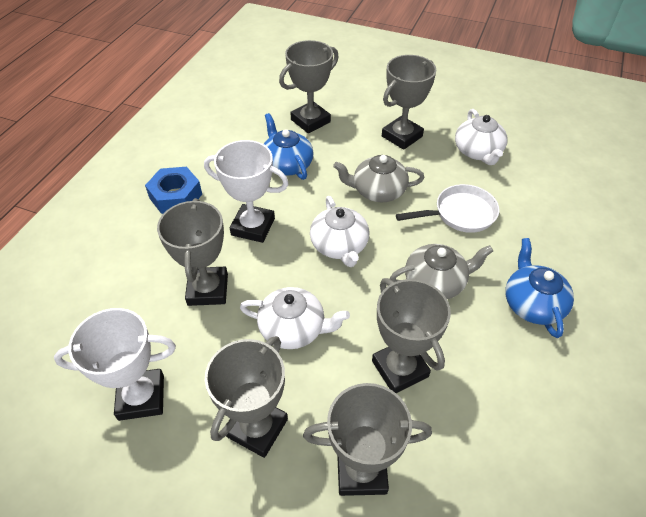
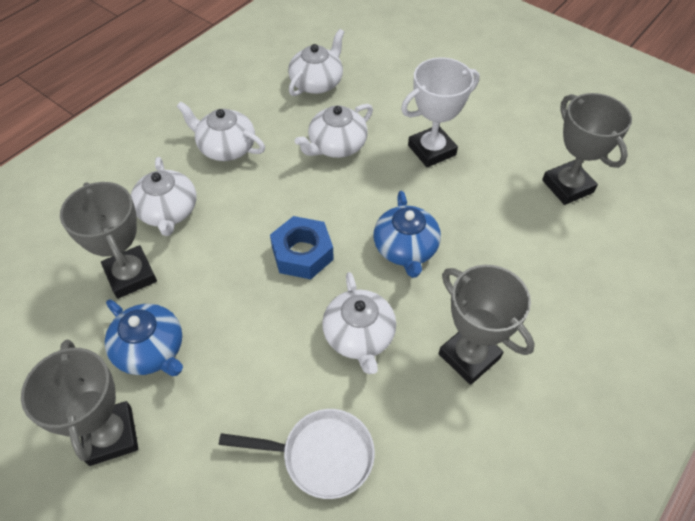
grey teapot: [333,155,424,202] [390,244,493,299] = 2 -> none = 0
grey trophy: [157,198,228,306] [205,336,288,458] [279,40,339,133] [303,383,432,496] [372,278,451,393] [382,55,436,150] = 6 -> [21,339,138,466] [60,182,157,299] [439,265,535,385] [542,93,632,205] = 4
white teapot: [240,287,350,349] [310,196,369,267] [455,109,508,165] = 3 -> [131,157,196,236] [177,102,265,161] [288,29,344,96] [295,104,373,158] [322,272,396,374] = 5
white trophy: [54,308,176,421] [204,140,289,243] = 2 -> [401,57,480,167] = 1

